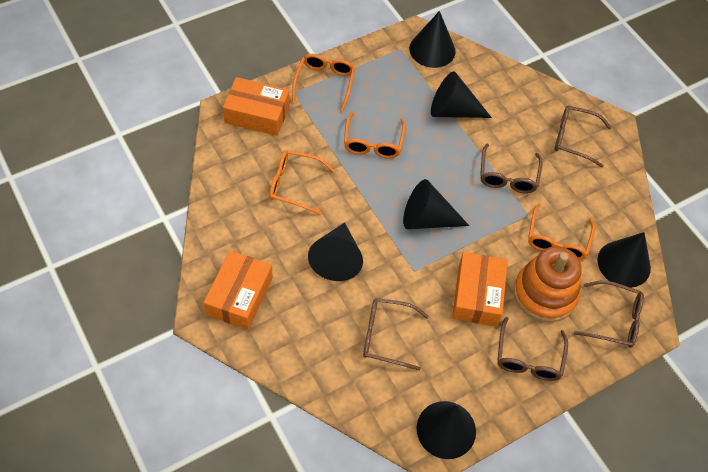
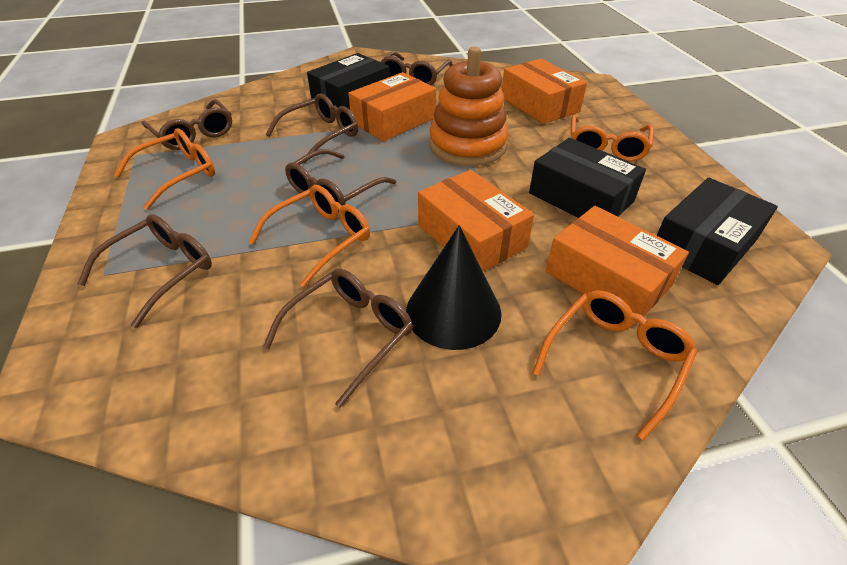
black box: none = 0 -> [307,53,390,110] [529,138,646,218] [657,178,778,285] = 3
black cone: [308,222,363,281] [403,179,469,229] [409,11,456,68] [417,401,476,459] [431,71,492,118] [597,232,651,288] = 6 -> [406,225,501,350] = 1
brown glasses: [363,298,429,371] [480,144,543,194] [497,317,568,381] [555,105,612,168] [574,281,644,348] = 5 -> [78,214,212,328] [142,99,232,150] [263,268,413,408] [265,93,358,163] [285,149,396,213] [380,52,453,85] = 6
orange box: [204,250,273,330] [223,77,290,136] [452,252,508,327] = 3 -> [348,72,436,141] [418,170,534,272] [502,59,587,124] [546,206,689,325] = 4

